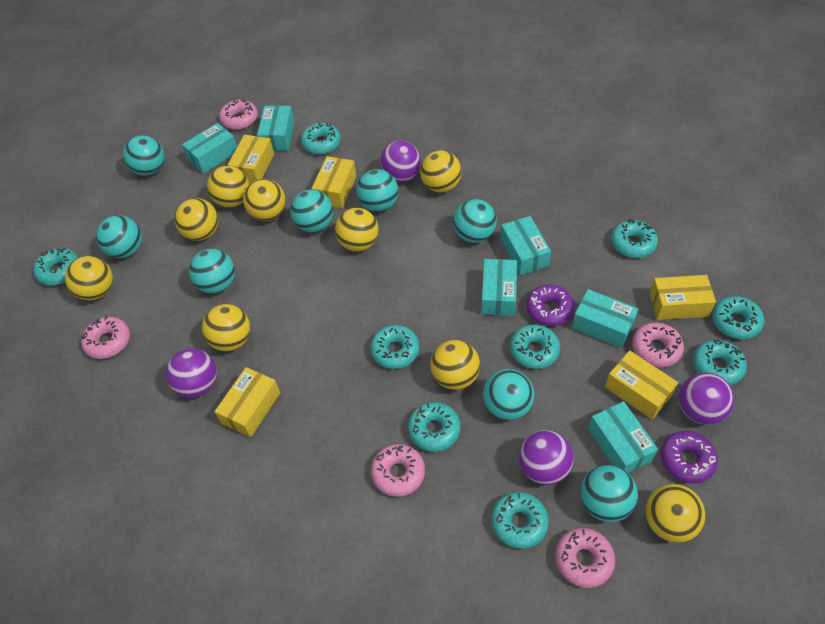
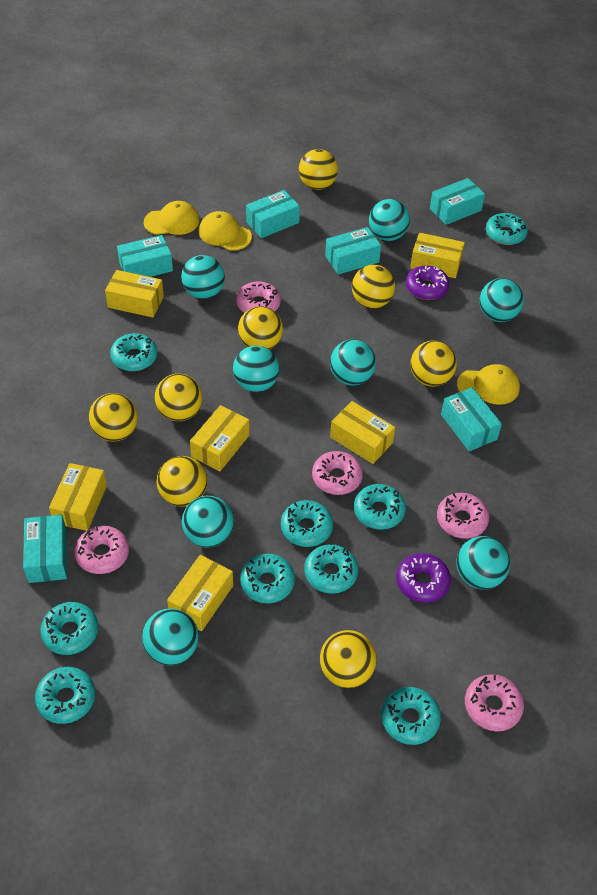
purple ball: [166,348,217,398] [380,141,421,182] [519,430,574,485] [678,372,734,425] = 4 -> none = 0
yellow ball: [65,256,113,300] [174,198,219,241] [202,304,250,351] [207,166,249,208] [243,179,286,221] [335,208,378,252] [420,151,461,193] [430,340,480,390] [645,484,705,543] = 9 -> [89,393,138,441] [155,374,202,421] [157,456,208,507] [238,306,283,350] [299,149,338,190] [320,630,377,688] [352,265,395,309] [410,340,457,387] = 8
yellow box: [214,367,280,438] [228,135,274,183] [312,156,356,208] [605,351,678,420] [649,275,716,320] = 5 -> [49,463,107,531] [105,270,164,317] [167,555,233,631] [190,405,249,471] [330,401,395,464] [410,232,465,278] = 6
yellow cap: none = 0 -> [144,201,199,235] [199,211,252,251] [457,364,520,405] = 3

